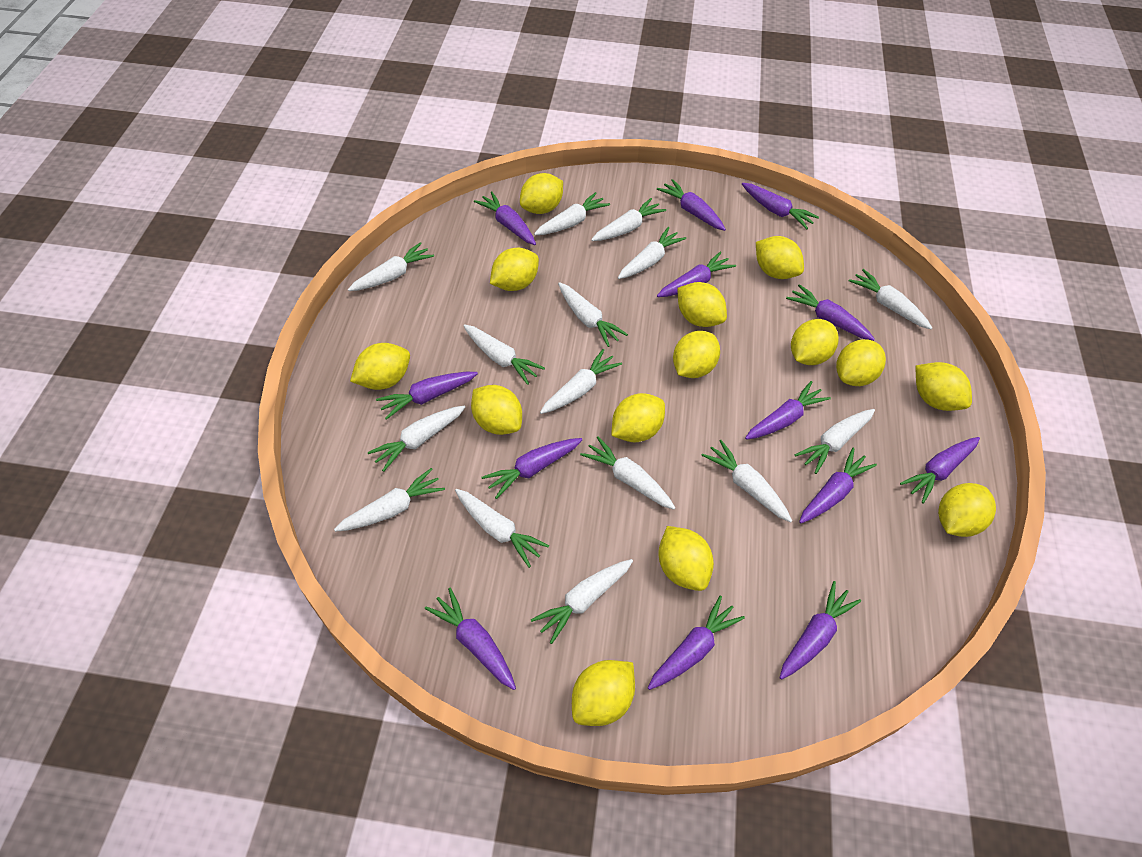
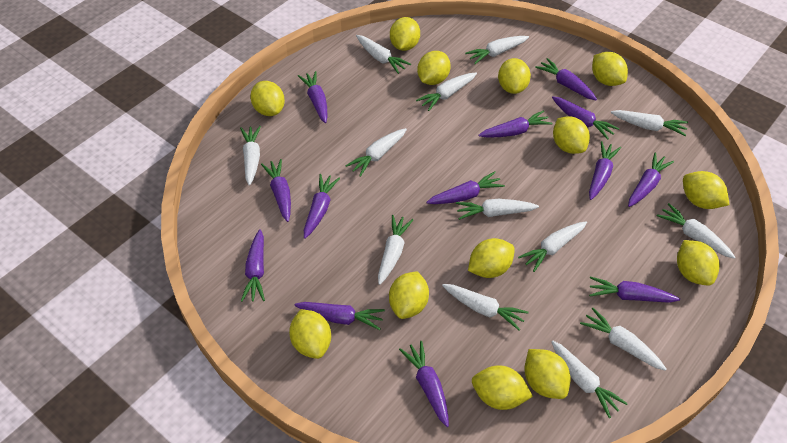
white carrot: [334,468,445,532] [348,242,434,291] [368,406,466,472] [455,489,549,568] [463,324,545,385] [531,559,633,644] [534,192,610,235] [540,349,622,414] [558,282,628,347] [580,437,675,509] [591,198,666,241] [618,227,686,279] [701,440,792,522] [794,409,875,474] [849,269,932,329] = 15 -> [240,126,261,185] [345,128,407,177] [356,35,411,74] [378,215,413,285] [416,73,477,111] [442,284,529,331] [456,199,539,220] [465,36,529,64] [518,221,587,272] [551,340,628,418] [580,308,666,371] [611,110,688,136] [657,203,735,259] = 13
yellow lemon: [350,343,410,390] [471,385,522,435] [490,248,539,291] [520,173,563,214] [572,660,635,726] [611,393,665,442] [658,526,714,591] [673,331,720,378] [677,282,727,327] [756,236,804,279] [791,319,839,365] [836,339,886,386] [916,362,972,411] [938,483,996,537] = 14 -> [250,81,285,116] [289,309,331,359] [389,271,429,319] [390,17,420,51] [417,51,451,85] [468,238,515,278] [472,365,533,410] [498,58,531,94] [524,349,571,399] [553,116,590,154] [592,52,628,86] [677,240,720,286] [683,171,730,209] = 13

